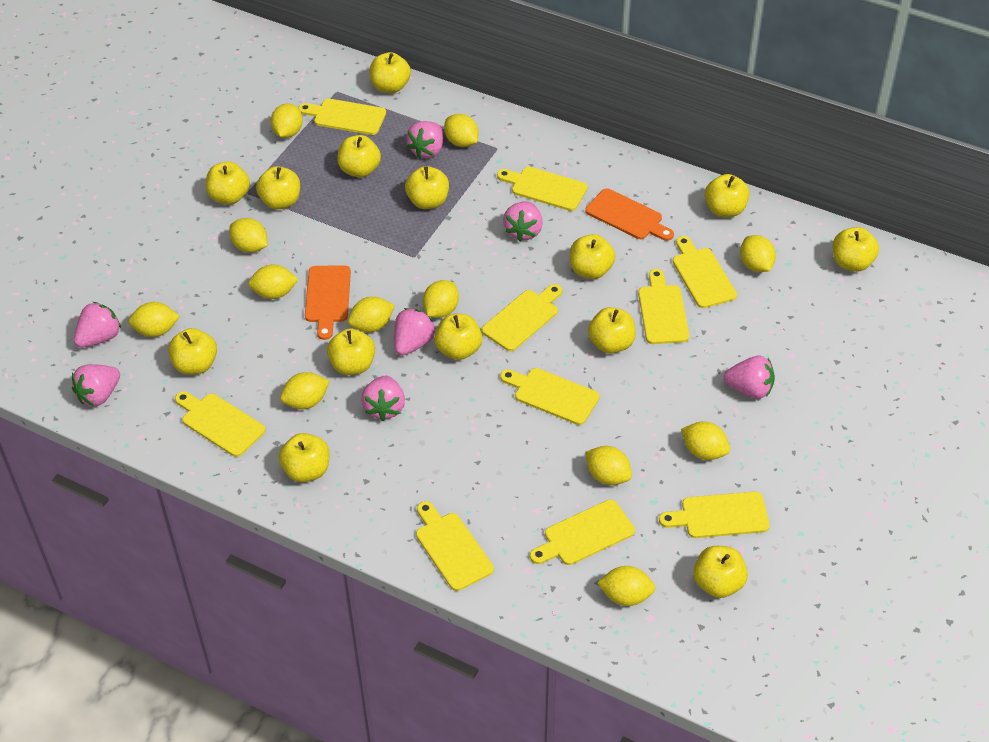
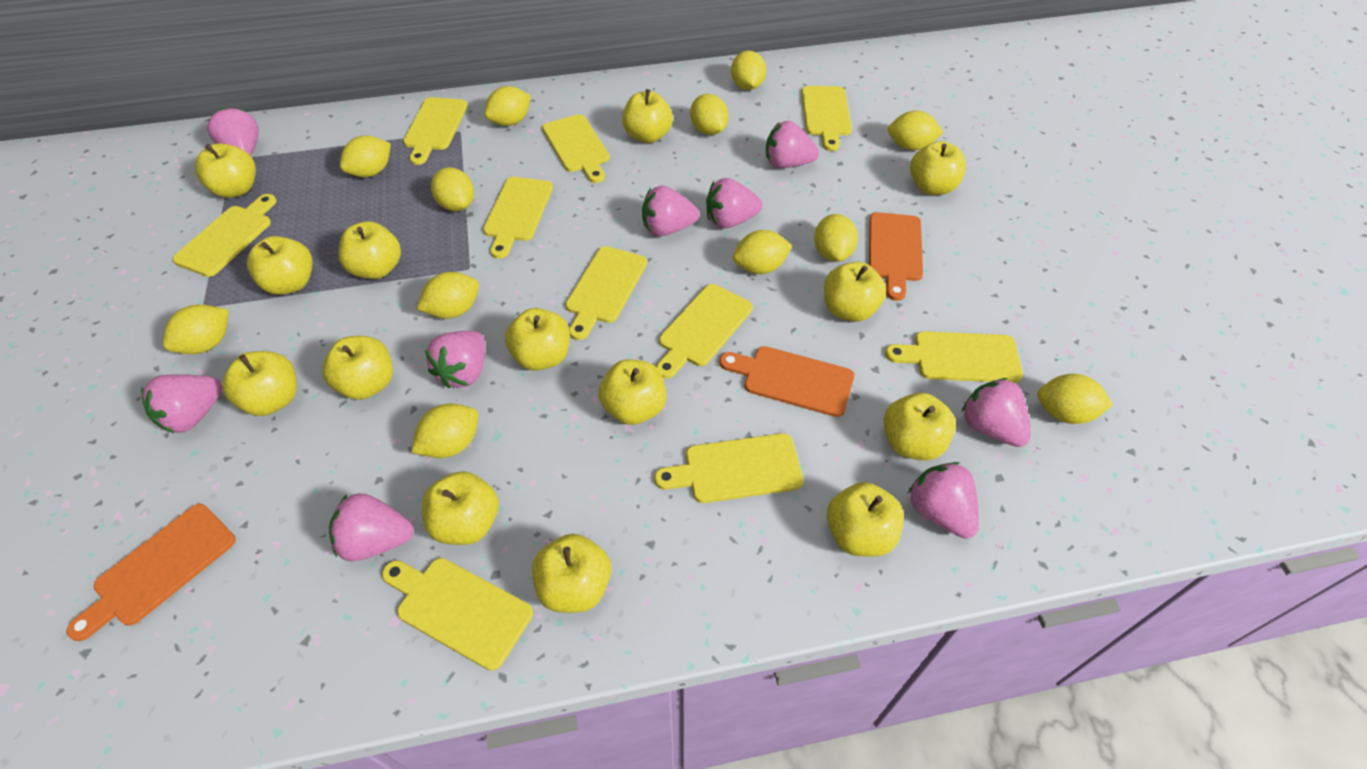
orange cutting board: [305,265,351,340] [585,188,674,241] = 2 -> [66,504,236,641] [720,346,855,417] [869,212,923,301] = 3
pink strawberry: [72,364,120,406] [74,302,121,348] [361,376,405,421] [394,308,436,356] [407,121,443,159] [503,202,543,242] [724,356,775,399] = 7 -> [141,374,222,434] [207,107,259,155] [329,493,413,561] [425,331,485,388] [642,186,699,237] [706,178,762,229] [766,121,819,168] [908,462,979,539] [962,378,1031,447] = 9

